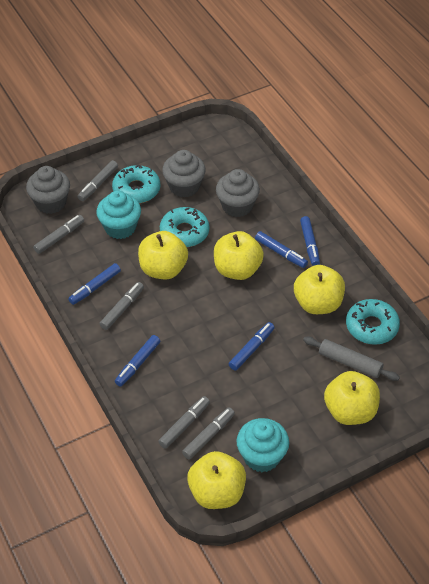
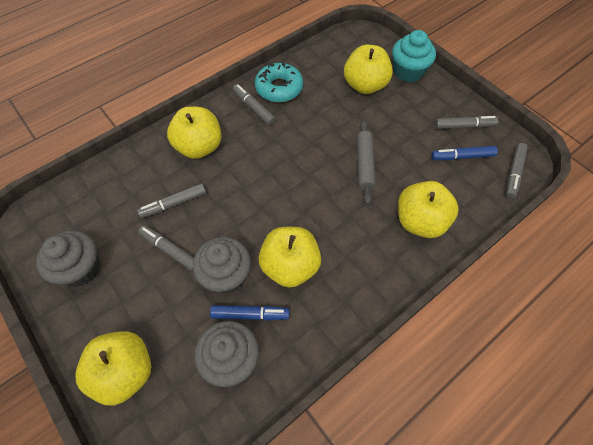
blue marker: [68,263,121,305] [115,335,160,387] [229,322,275,371] [255,231,308,268] [300,216,320,266] = 5 -> [210,305,290,321] [431,146,498,160] = 2
turquoise cupcake: [96,191,141,239] [236,418,289,472] = 2 -> [392,30,436,82] = 1
turquoise donut: [112,165,160,203] [160,207,209,247] [346,299,400,345] = 3 -> [255,62,303,102] = 1

